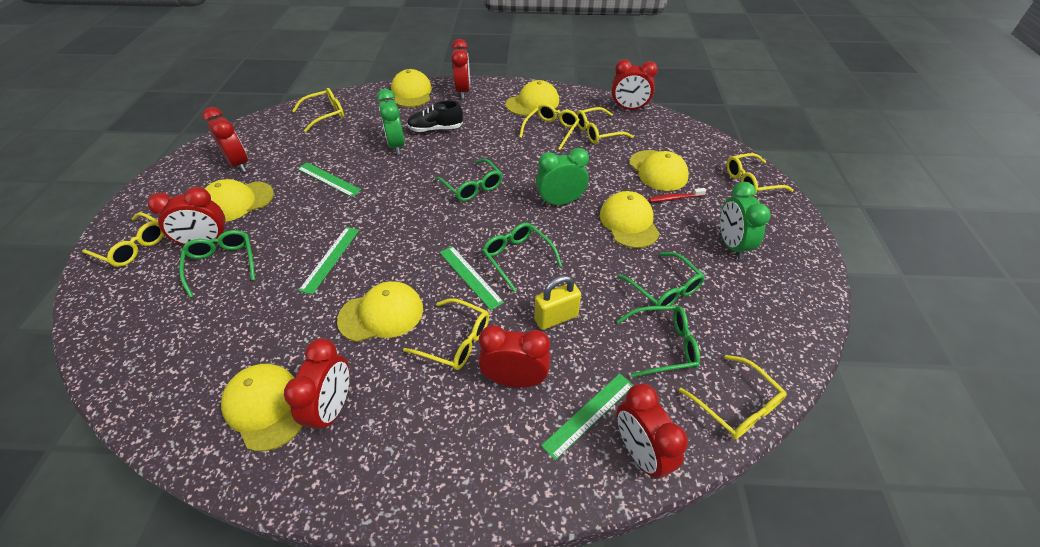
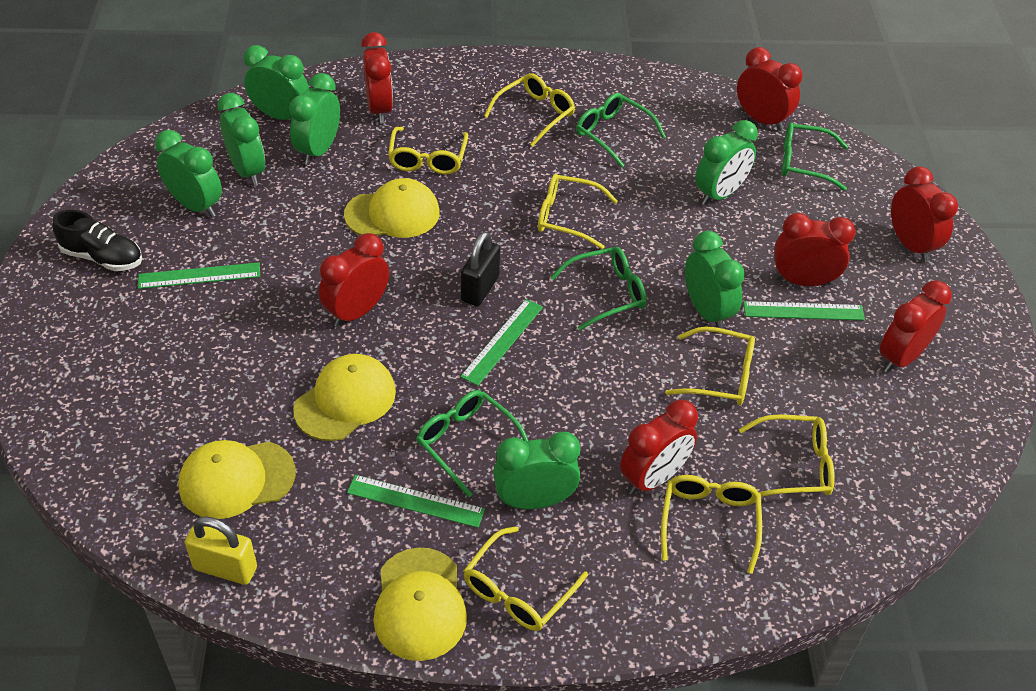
black padlock: none = 0 -> [461,231,500,306] = 1
green clock: [377,89,405,155] [536,148,589,206] [720,182,771,260] = 3 -> [155,130,222,218] [217,93,265,186] [244,45,309,120] [289,73,340,165] [493,432,581,509] [685,231,745,329] [695,120,758,205] = 7
green glasses: [179,230,255,298] [436,159,503,201] [482,223,562,292] [617,305,700,378] [618,252,705,311] = 5 -> [416,390,528,497] [550,247,647,330] [576,93,666,168] [782,122,848,191] = 4
red toothbrush: [649,188,706,202] = 1 -> none = 0
yellow cap: [205,179,274,222] [221,364,303,452] [337,281,423,342] [391,69,432,107] [506,80,559,116] [600,191,660,248] [629,150,689,191] = 7 -> [178,440,296,519] [293,354,396,441] [344,178,440,238] [373,547,467,661] = 4

